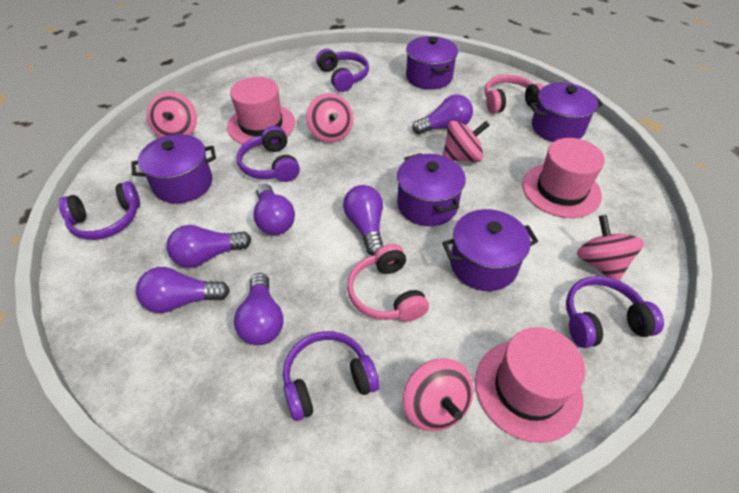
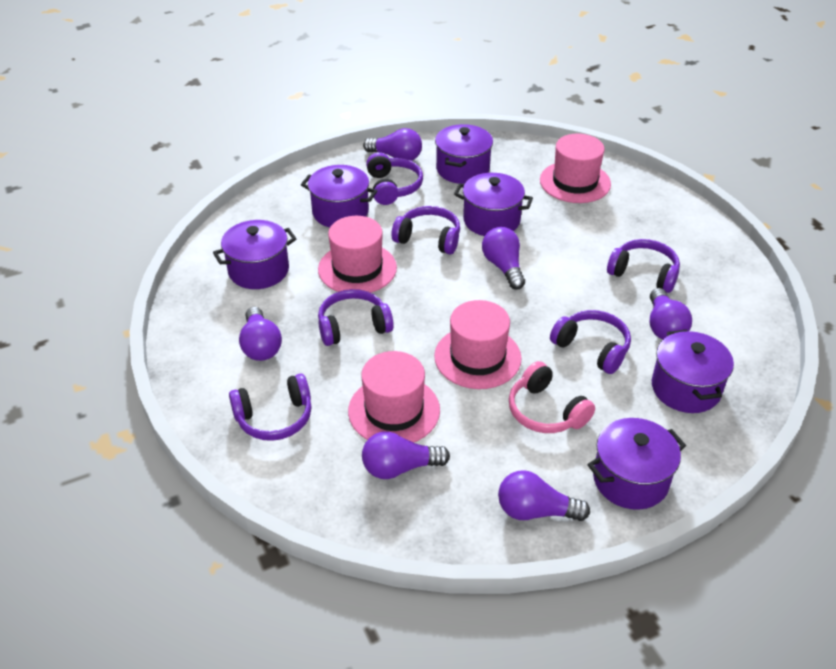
pink hat: [227,77,295,146] [475,327,585,443] [522,138,605,218] = 3 -> [318,216,397,293] [348,351,440,442] [434,300,522,389] [540,133,611,203] = 4
pink headphones: [347,244,429,322] [485,75,544,113] = 2 -> [509,361,595,433] = 1
pink spinning top: [147,92,197,138] [306,93,353,143] [403,358,474,431] [443,121,490,162] [577,215,644,281] = 5 -> none = 0
purple headphones: [59,181,140,240] [237,126,300,182] [283,331,380,421] [316,49,369,92] [566,276,664,348] = 5 -> [229,374,311,441] [318,289,394,346] [366,152,423,205] [392,206,460,254] [550,310,631,374] [607,239,680,293] = 6
purple pot: [131,134,216,203] [397,153,466,226] [406,36,458,90] [442,209,538,291] [529,83,603,142] = 5 -> [213,220,296,289] [301,165,377,227] [435,124,493,184] [454,173,533,236] [587,418,686,510] [652,329,734,413] = 6

